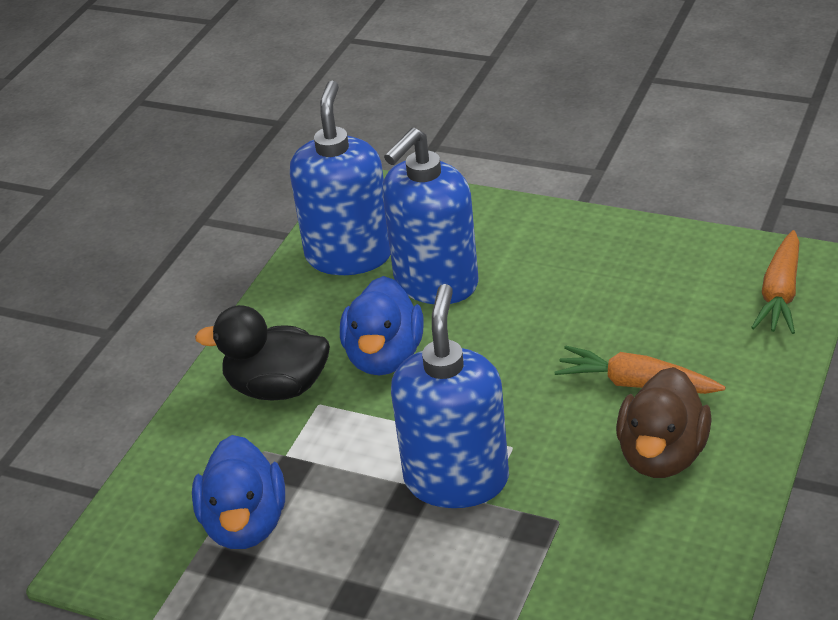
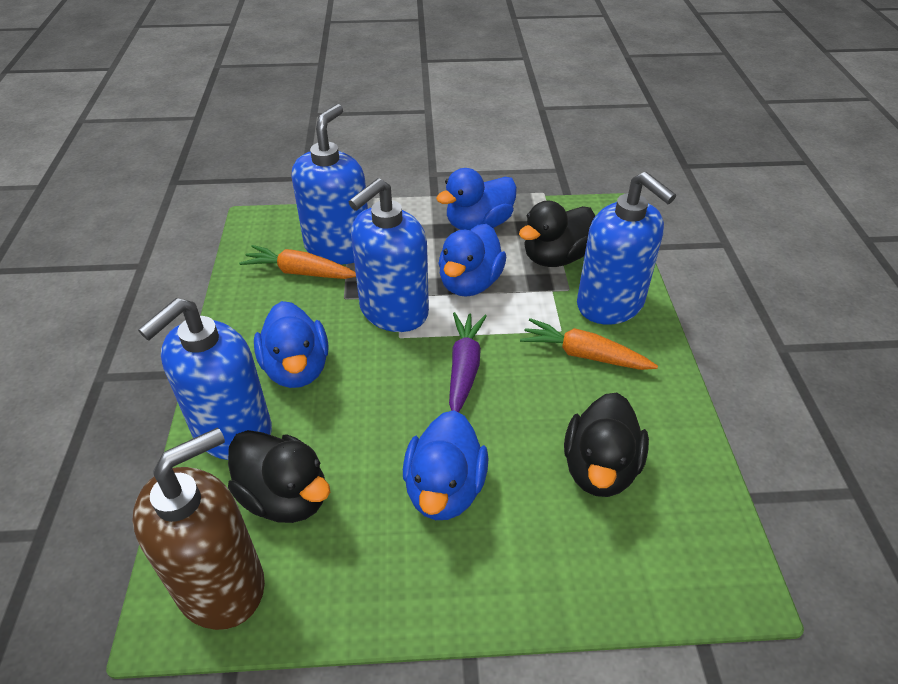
black duck: [195,305,330,401] = 1 -> [228,430,330,523] [519,200,595,267] [564,392,649,497] = 3
blue duck: [192,435,285,549] [340,276,423,376] = 2 -> [254,301,329,388] [403,410,488,520] [436,168,517,230] [438,224,506,297] = 4
blue soap dispenser: [290,81,390,275] [382,128,479,304] [391,284,509,508] = 3 -> [138,298,272,460] [292,104,368,265] [349,178,429,332] [577,172,676,324] = 4
brown duck: [616,367,712,478] = 1 -> none = 0
brown soap dispenser: none = 0 -> [132,427,265,630] = 1
purple carrot: none = 0 -> [449,312,487,412] = 1

